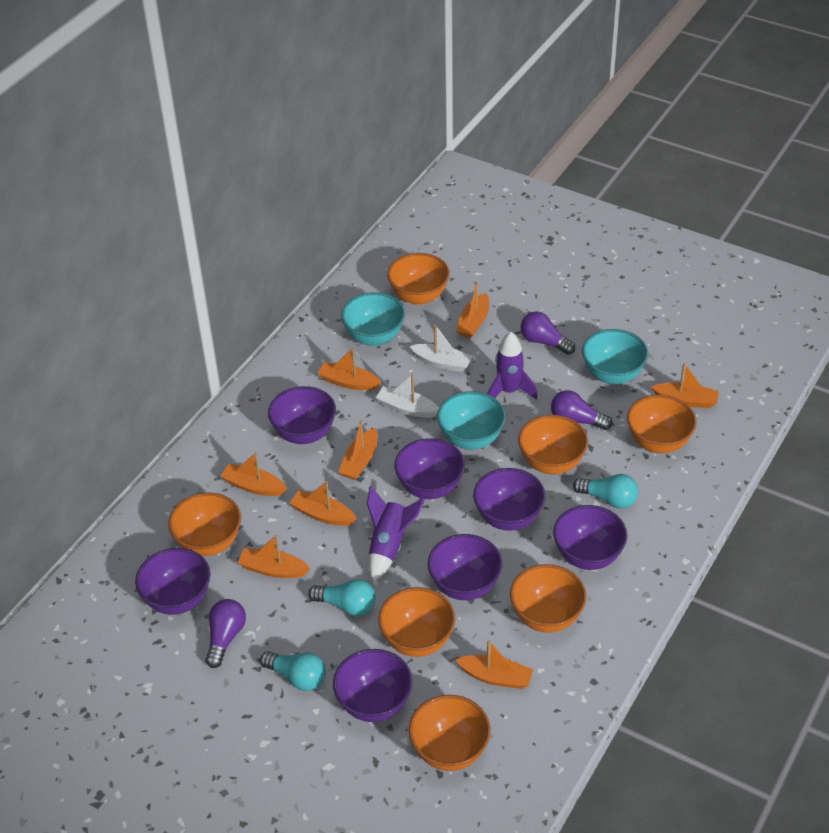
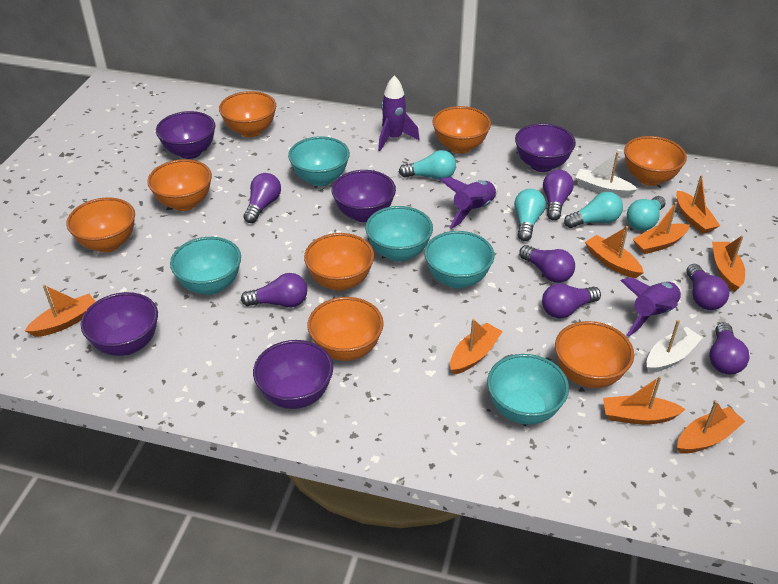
orange bowl: [168,492,241,556] [378,587,456,657] [387,253,450,305] [409,695,491,771] [510,564,587,633] [518,415,588,474] [627,395,697,453] = 7 -> [67,197,135,252] [147,159,212,211] [219,91,276,137] [304,233,374,291] [307,297,384,361] [432,106,491,153] [555,321,634,388] [624,136,687,186] = 8
purple bowl: [135,548,211,615] [268,386,336,444] [333,649,413,722] [394,438,465,499] [428,534,502,600] [473,468,546,531] [553,505,628,570] = 7 -> [81,292,158,356] [156,111,215,159] [253,340,333,409] [332,170,396,222] [515,123,576,172] = 5
purple light bulb: [206,599,246,668] [521,311,575,355] [551,390,613,430] = 3 -> [241,273,307,307] [244,173,281,223] [519,245,575,283] [542,283,601,319] [543,170,574,220] [686,264,729,310] [709,323,749,374] = 7
purple rocket: [367,486,425,582] [487,332,538,400] = 2 -> [378,75,420,151] [440,177,498,229] [620,278,682,337] = 3
turquoise bowl: [341,292,405,346] [437,391,506,450] [582,329,648,385] = 3 -> [170,237,241,295] [288,136,350,186] [365,206,433,262] [424,231,494,289] [487,354,569,425] = 5
turquoise light bulb: [260,651,326,691] [308,579,376,616] [573,474,639,509] = 3 -> [399,150,456,180] [514,189,546,241] [564,192,623,228] [627,196,665,231] = 4

